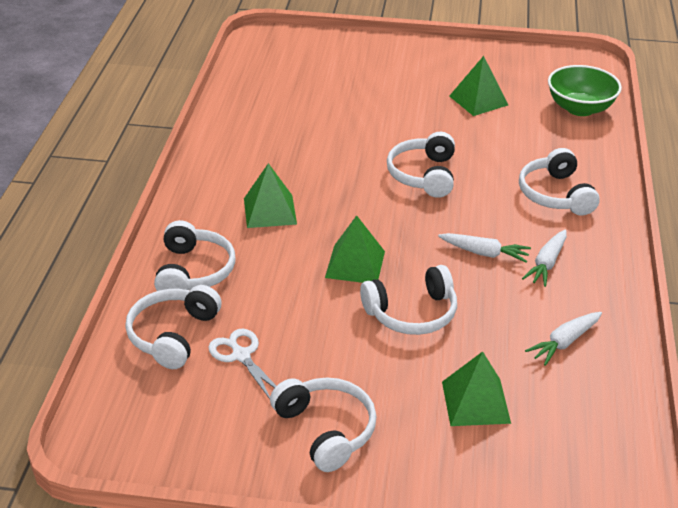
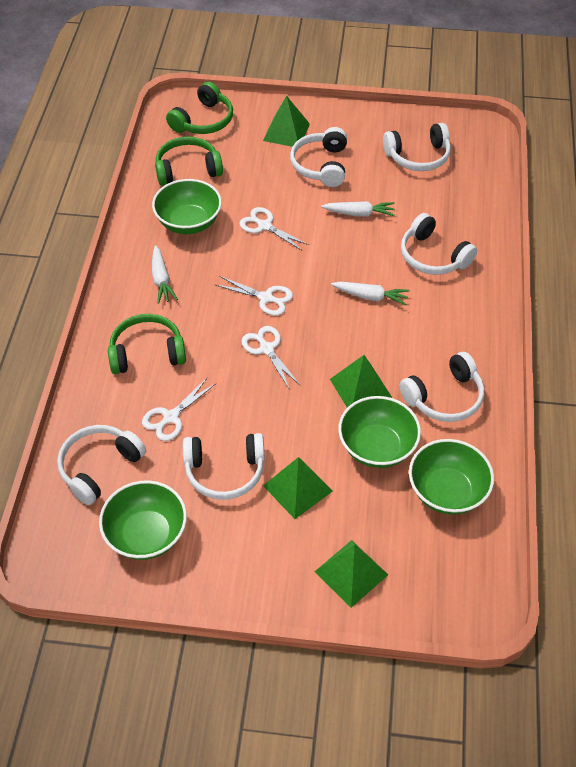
green bowl: [548,65,622,116] = 1 -> [99,480,187,560] [152,179,222,234] [338,396,421,468] [409,439,494,515] = 4
green headphones: none = 0 -> [108,314,186,374] [155,136,223,186] [166,82,233,134] = 3
white scissors: [209,329,276,399] = 1 -> [142,378,216,441] [216,276,293,316] [240,207,309,250] [241,326,301,390] = 4

